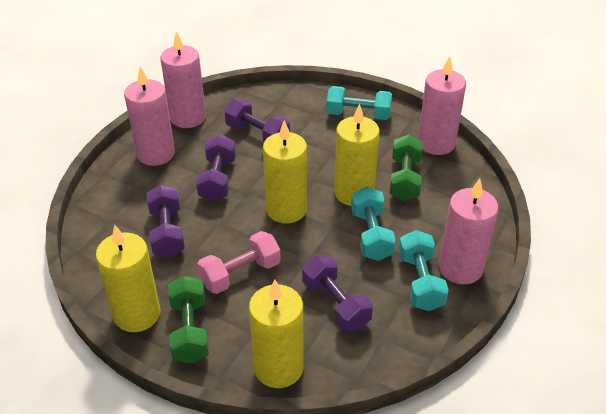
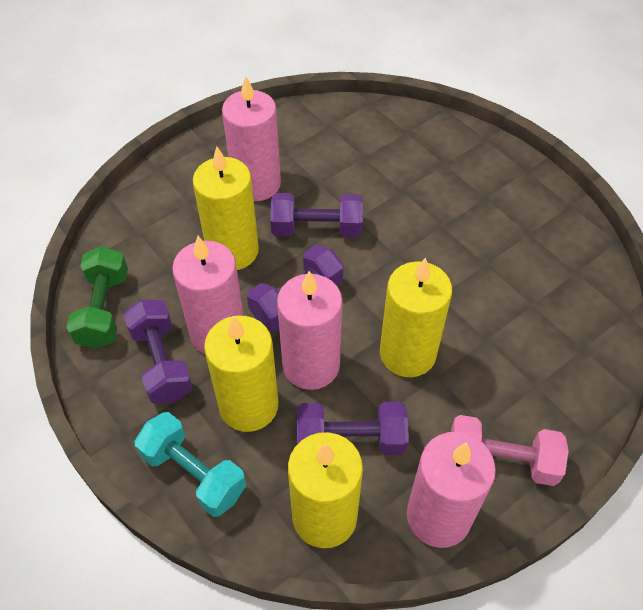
green dumbbell: [168,276,209,364] [390,134,423,201] = 2 -> [66,246,128,349] = 1
turquoise dumbbell: [326,86,392,120] [351,187,396,261] [399,230,449,311] = 3 -> [134,412,246,517] = 1

